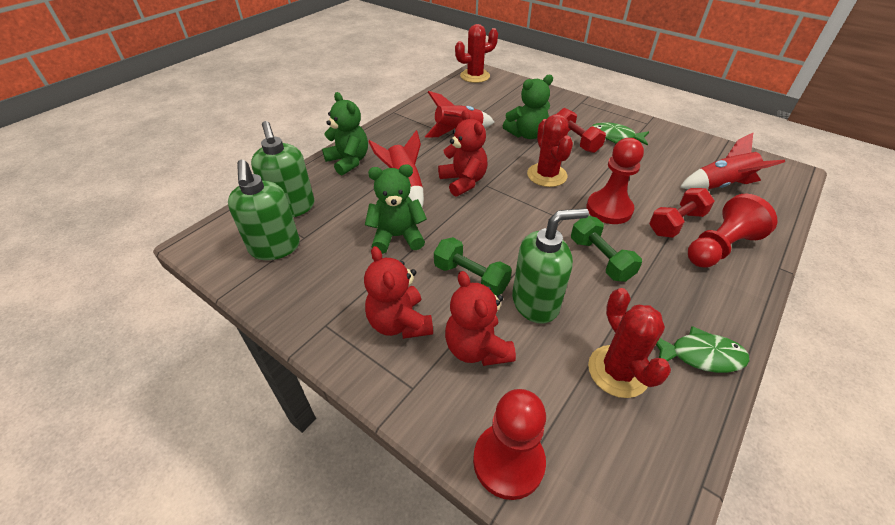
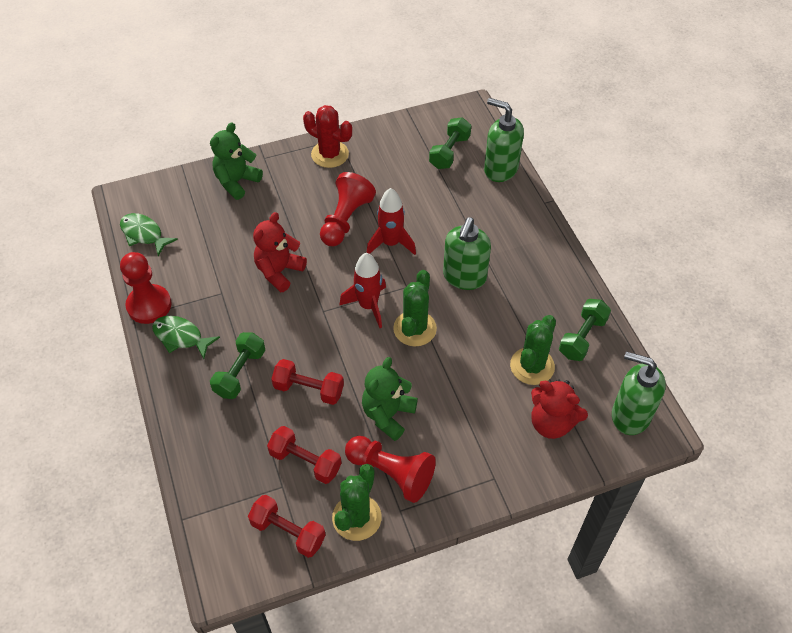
green cactus: none = 0 -> [332,464,382,541] [393,270,437,346] [510,315,556,385] = 3
green dumbbell: [434,237,512,296] [571,216,642,282] = 2 -> [210,332,265,399] [429,117,471,169] [559,299,611,361] = 3
green teddy bear: [322,92,368,176] [365,164,427,254] [503,75,553,139] = 3 -> [210,122,263,200] [362,357,418,441] = 2
red cactus: [455,24,498,83] [527,114,573,187] [588,288,671,398] = 3 -> [303,105,352,168] = 1
red dumbbell: [557,108,606,153] [649,188,715,238] = 2 -> [248,495,326,558] [267,426,342,484] [271,359,344,405] = 3
red rocket: [368,130,424,207] [425,91,495,138] [680,133,785,189] = 3 -> [339,253,386,328] [366,188,416,255] = 2
red teddy bear: [364,246,433,339] [438,110,488,197] [445,271,516,366] = 3 -> [253,212,307,292] [531,379,588,439] = 2

